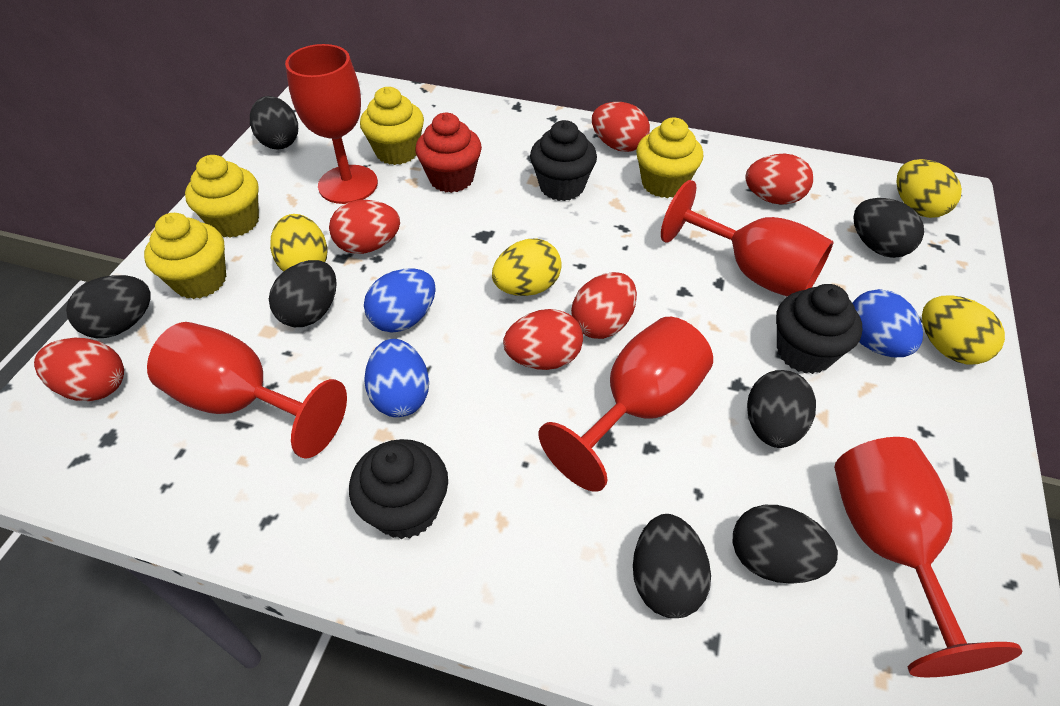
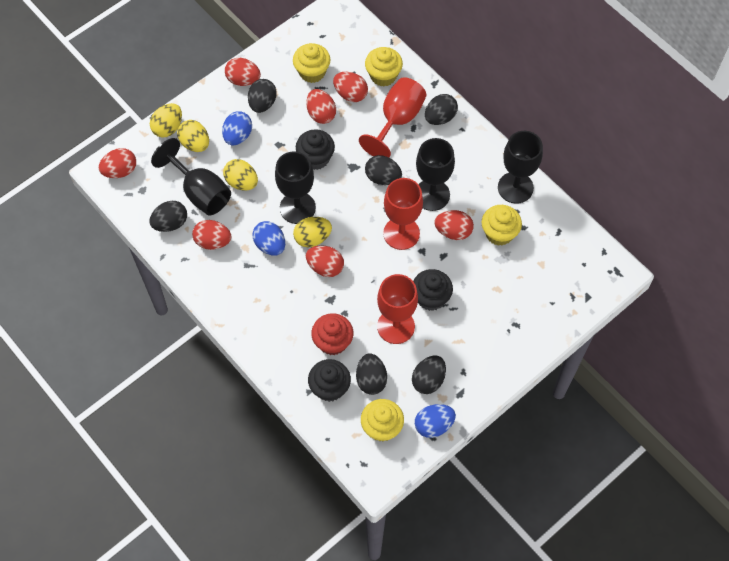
black egg: [66,275,151,338] [250,96,298,150] [269,260,337,327] [633,514,711,618] [733,505,838,584] [747,370,816,448] [853,198,924,258] = 7 -> [149,201,187,232] [248,79,277,113] [356,353,387,395] [365,155,402,185] [412,355,446,394] [425,94,458,125] = 6
black goblet: none = 0 -> [151,138,231,215] [275,151,316,224] [416,138,455,211] [498,131,543,204] = 4
red egg: [34,338,124,401] [329,200,400,254] [503,309,583,370] [571,272,637,339] [592,102,650,152] [745,154,813,205] = 6 -> [99,148,136,178] [192,220,231,250] [225,58,261,86] [306,89,336,124] [306,245,344,277] [333,72,368,102] [434,210,474,240] = 7
red goblet: [147,322,347,459] [285,44,378,204] [539,317,713,492] [661,180,834,297] [834,437,1022,677] = 5 -> [359,77,426,157] [377,274,418,344] [383,178,423,250] = 3

